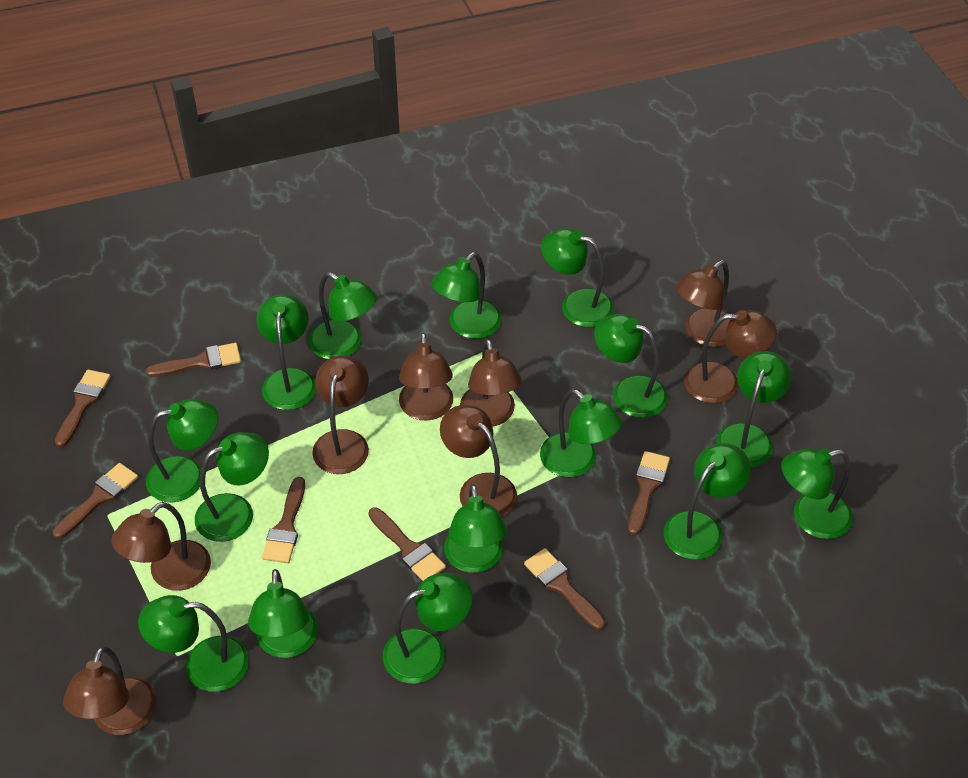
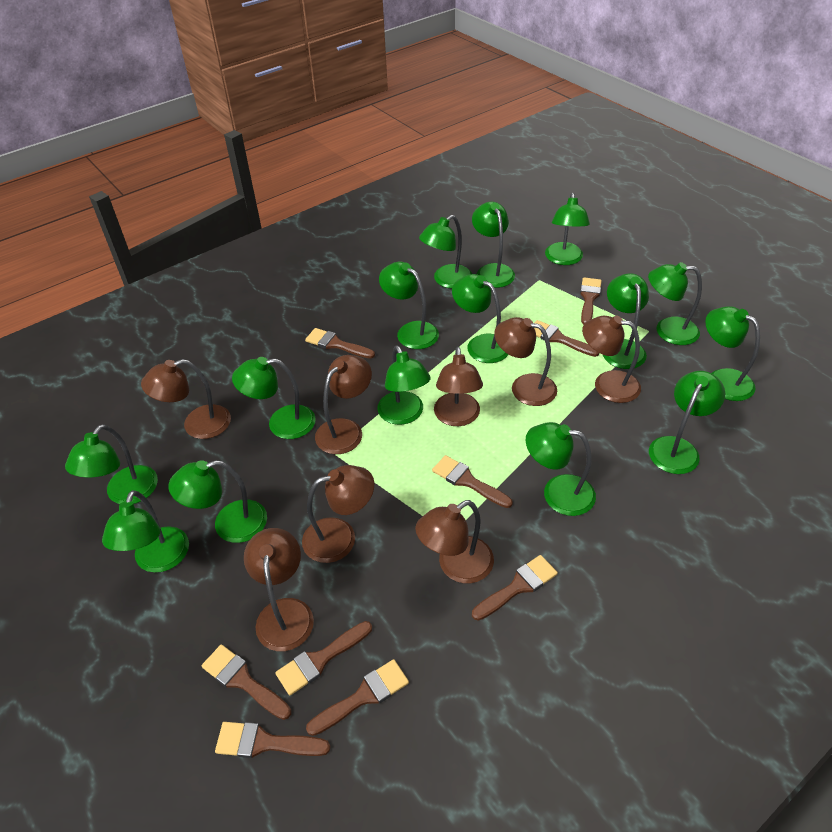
brown brush: [53,463,138,539] [55,370,111,447] [146,343,241,377] [262,477,305,563] [368,508,446,581] [524,548,606,630] [628,451,670,535] = 7 -> [202,644,291,720] [215,722,330,758] [275,621,372,695] [305,328,375,359] [306,659,409,736] [432,455,513,508] [472,555,558,621] [534,320,599,357] [580,277,601,324] = 9

